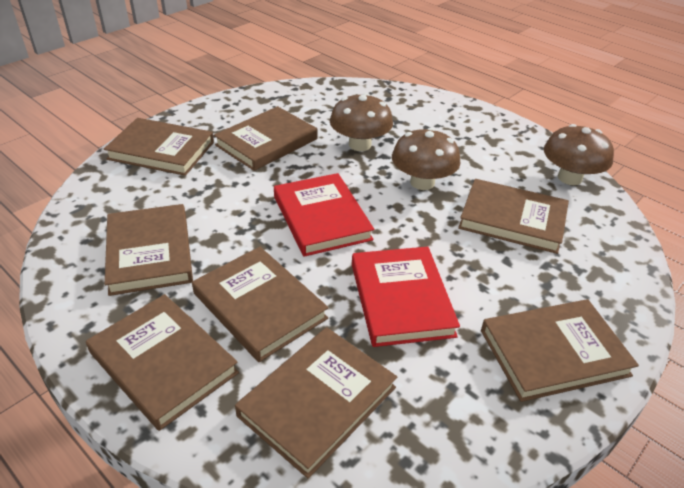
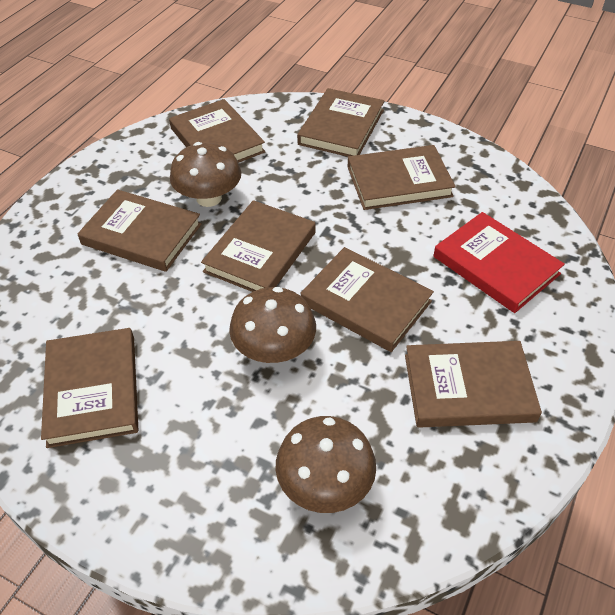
red book: [274,173,374,257] [352,247,460,347] = 2 -> [433,212,565,313] = 1

